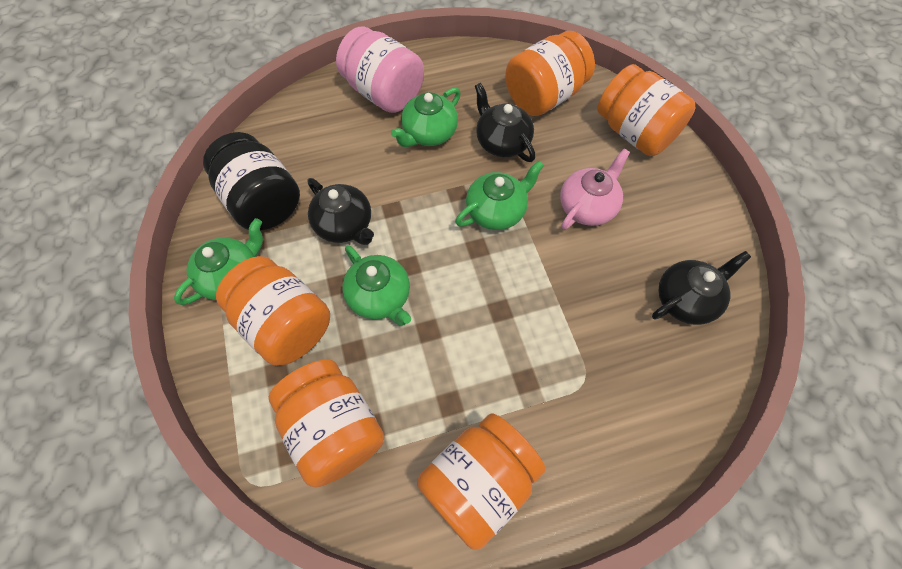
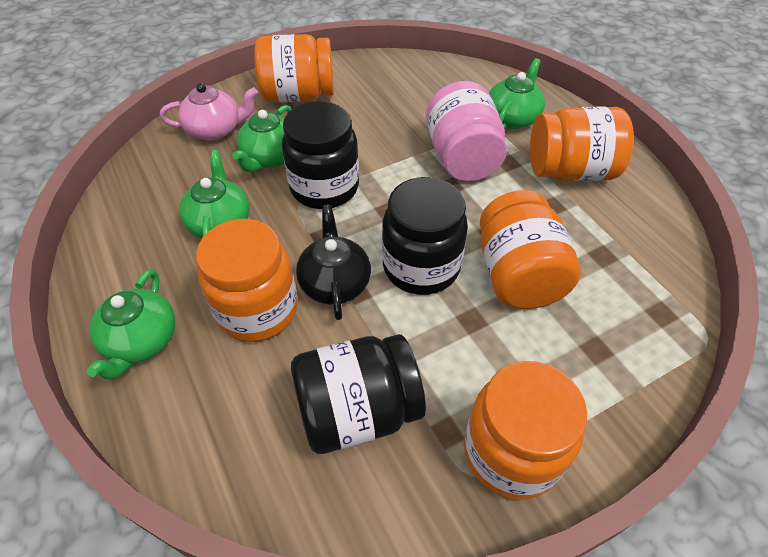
black jar: [203,132,300,230] = 1 -> [282,101,359,209] [291,334,426,454] [382,177,468,295] = 3
black teapot: [307,178,374,245] [475,83,535,162] [652,251,751,325] = 3 -> [296,205,371,320] = 1

